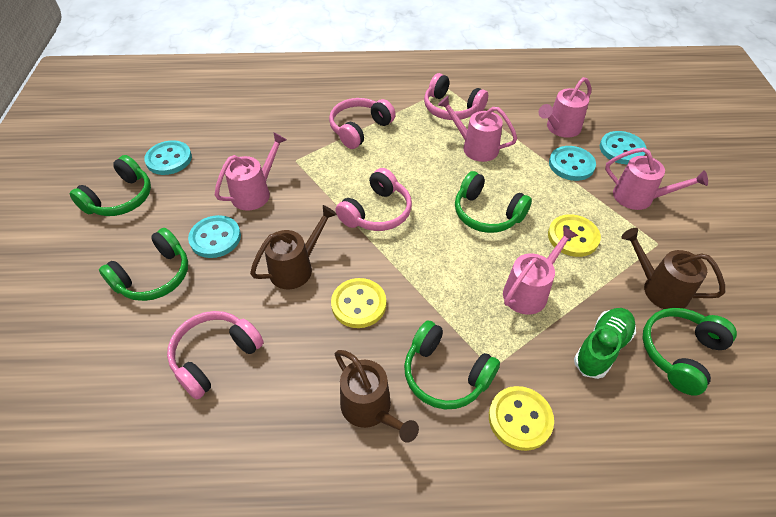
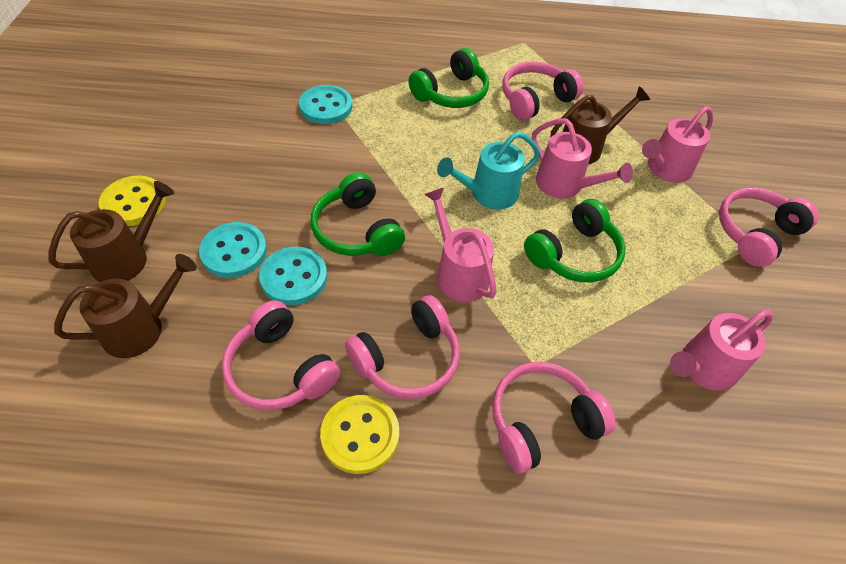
green headphones: [70,155,151,216] [99,228,188,301] [404,321,500,409] [455,171,532,233] [642,308,737,396] = 5 -> [311,172,405,256] [408,48,489,108] [524,199,626,282] = 3
green shoe: [574,308,636,379] = 1 -> none = 0
pink headphones: [167,311,264,399] [329,98,396,149] [336,168,412,231] [424,73,488,120] = 4 -> [222,300,340,410] [345,295,460,399] [492,362,616,473] [502,61,584,120] [719,188,819,267] = 5
pink watering can: [215,133,287,211] [438,96,517,162] [503,226,578,314] [539,77,591,138] [605,148,708,210] = 5 -> [424,187,497,302] [532,118,633,198] [642,106,713,183] [670,310,773,391] = 4
turquoise button: [144,140,192,175] [188,215,241,258] [549,146,596,181] [600,131,647,164] = 4 -> [199,222,267,278] [259,247,327,305] [299,85,352,124] = 3
turquoise watering can: none = 0 -> [437,132,540,209] = 1
yellow button: [331,278,386,328] [489,386,554,451] [548,214,601,257] = 3 -> [99,176,166,226] [320,395,399,474] = 2

